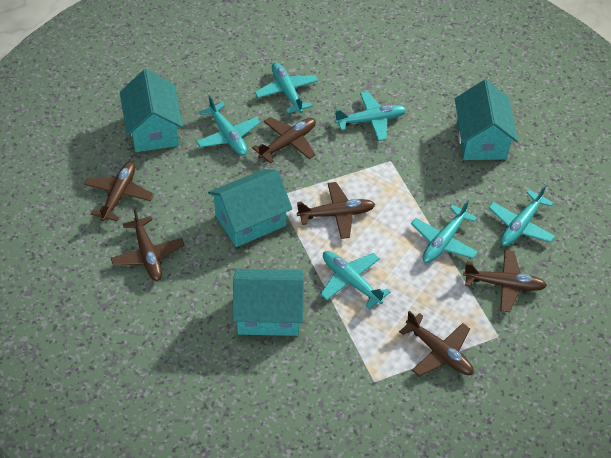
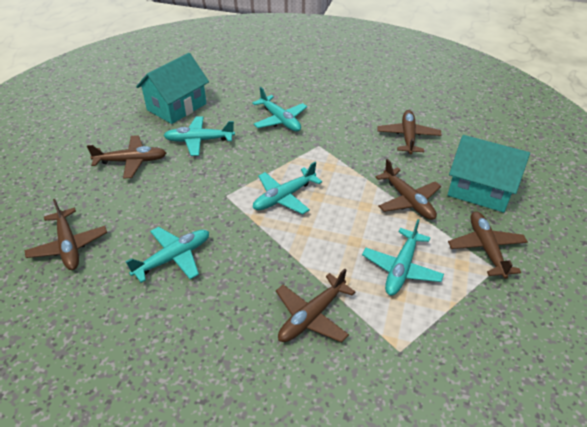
turquoise house: [120,69,183,152] [208,169,292,247] [233,269,304,336] [455,79,518,160] = 4 -> [136,53,209,124] [448,135,530,212] = 2
turquoise plane: [196,95,260,155] [255,62,319,113] [320,251,390,309] [334,92,407,141] [411,199,478,263] [488,185,555,246] = 6 -> [125,227,209,283] [163,116,235,156] [252,87,307,132] [253,162,322,214] [362,219,444,296] = 5

